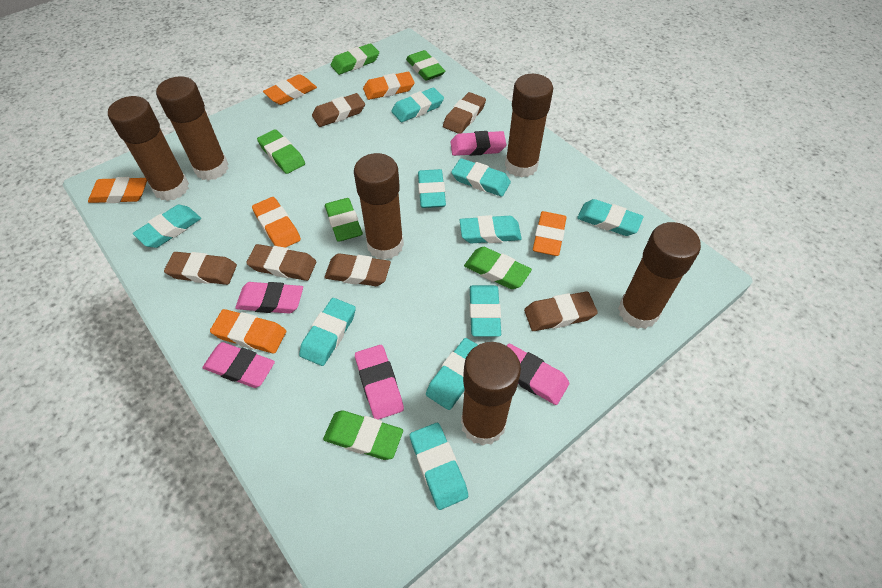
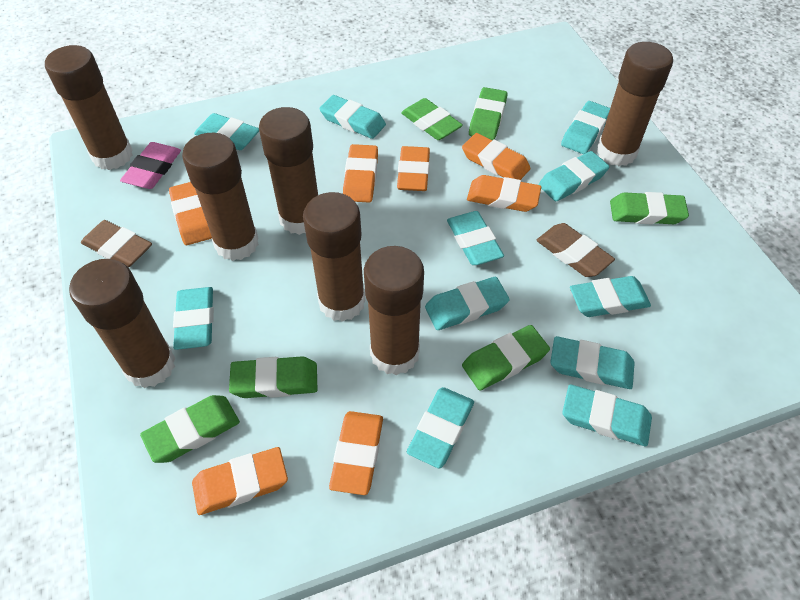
brown eraser: [164,252,237,285] [246,244,316,281] [312,93,365,127] [324,253,391,286] [443,92,486,134] [524,291,598,331] = 6 -> [81,220,152,267] [536,223,615,277] = 2
brown glue stick: [108,96,189,201] [156,76,229,181] [354,153,404,260] [461,342,521,446] [505,74,553,178] [618,222,701,329] = 6 -> [45,45,133,170] [69,259,176,388] [182,133,259,261] [259,107,318,235] [303,192,365,322] [364,246,424,375] [597,42,673,166] = 7
orange eraser: [88,177,147,203] [210,309,286,354] [252,197,301,248] [263,74,317,105] [363,72,415,100] [533,211,567,256] = 6 -> [169,182,212,245] [192,447,288,515] [329,411,383,495] [343,144,378,203] [397,146,430,191] [462,133,531,180] [467,175,541,212] = 7
pink eraser: [202,342,275,388] [235,282,303,314] [355,345,404,420] [450,131,507,156] [507,344,569,405] = 5 -> [120,142,181,189] = 1
turquoise eraser: [133,205,201,248] [299,298,356,366] [391,88,444,122] [410,423,468,510] [418,169,446,208] [426,338,478,410] [451,158,511,197] [459,215,522,243] [469,285,501,337] [577,199,644,236] = 10 -> [173,287,214,350] [194,113,259,150] [319,95,386,139] [407,387,474,469] [425,277,510,330] [447,211,504,265] [538,151,609,201] [550,336,635,389] [561,101,610,154] [562,384,652,446] [570,276,651,317] = 11

